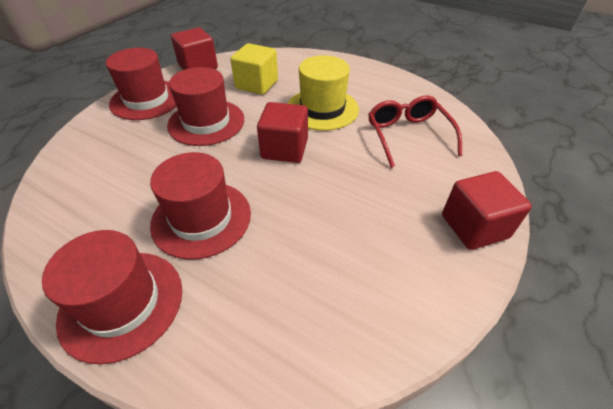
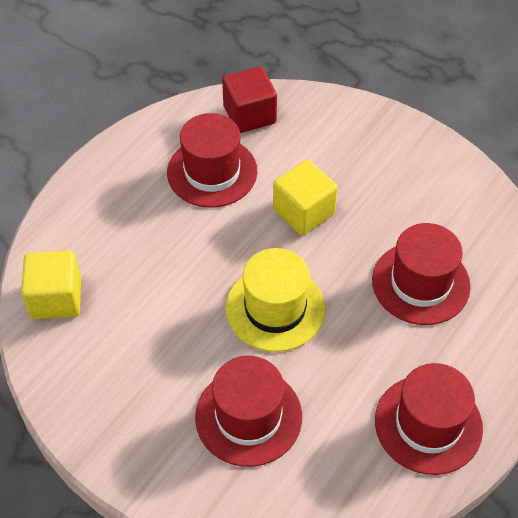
red cube: [171,27,218,70] [257,102,308,163] [442,171,532,250] = 3 -> [222,66,277,133] = 1
red glasses: [368,96,462,168] = 1 -> none = 0
yellow cube: [230,43,278,95] = 1 -> [21,251,81,319] [273,160,338,235] = 2

